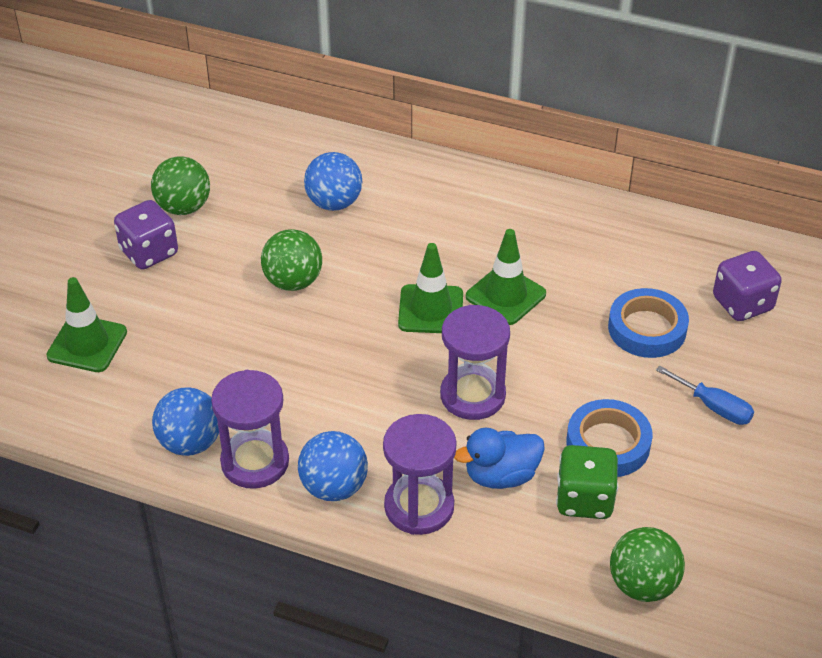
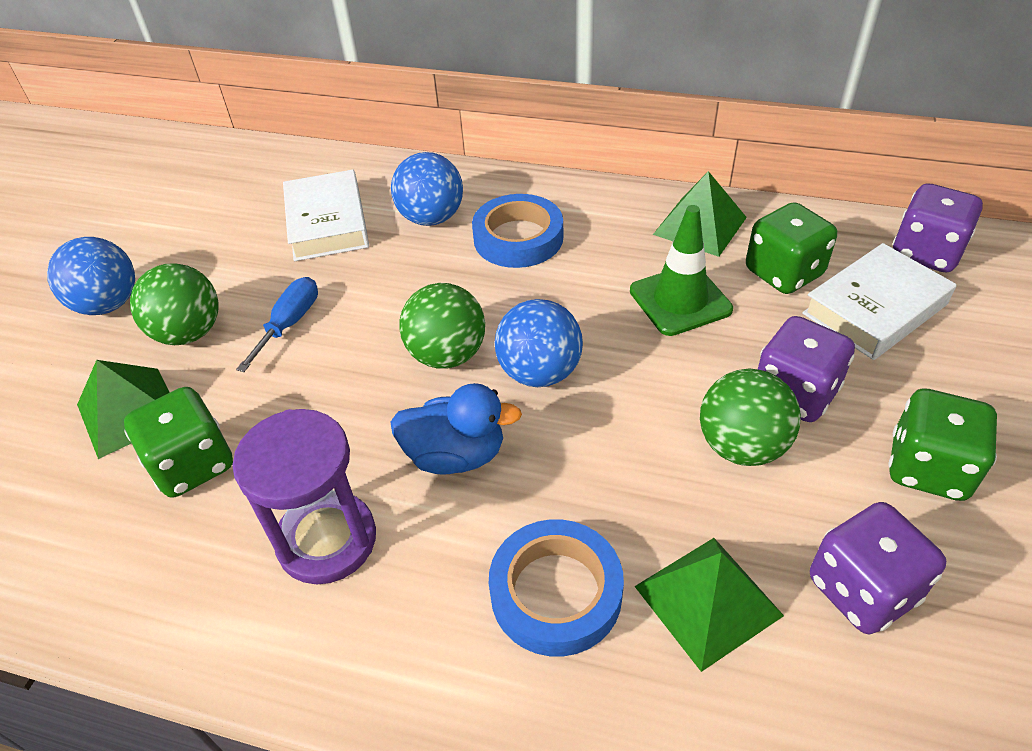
green dice: [556,445,618,519] = 1 -> [124,387,233,498] [746,202,837,294] [888,388,997,501] = 3
green pyramid: none = 0 -> [77,360,170,459] [634,538,784,672] [653,171,747,257] = 3
green traffic cone: [46,277,127,372] [398,243,463,333] [466,229,546,325] = 3 -> [630,205,733,336] = 1
purple dice: [114,200,178,270] [713,251,782,321] = 2 -> [758,316,855,422] [810,502,946,635] [893,184,983,272] = 3
purple hourglass: [211,370,289,489] [383,414,457,535] [440,305,510,420] = 3 -> [232,409,376,584] = 1
white book: none = 0 -> [283,170,369,261] [802,243,957,360] = 2

